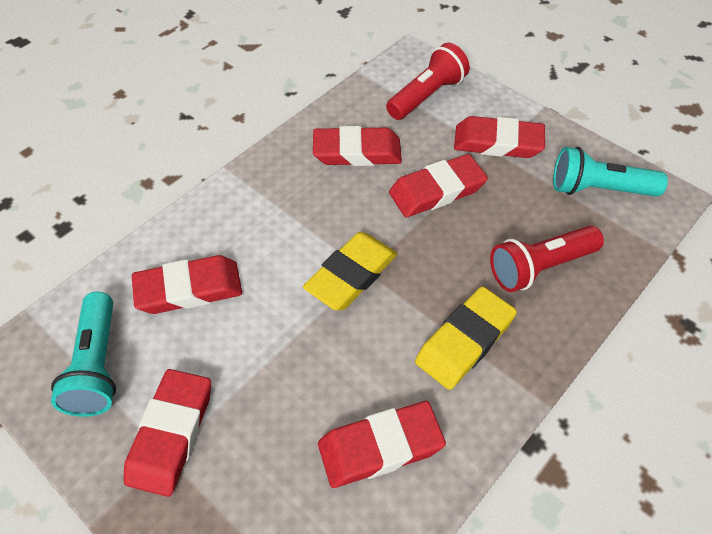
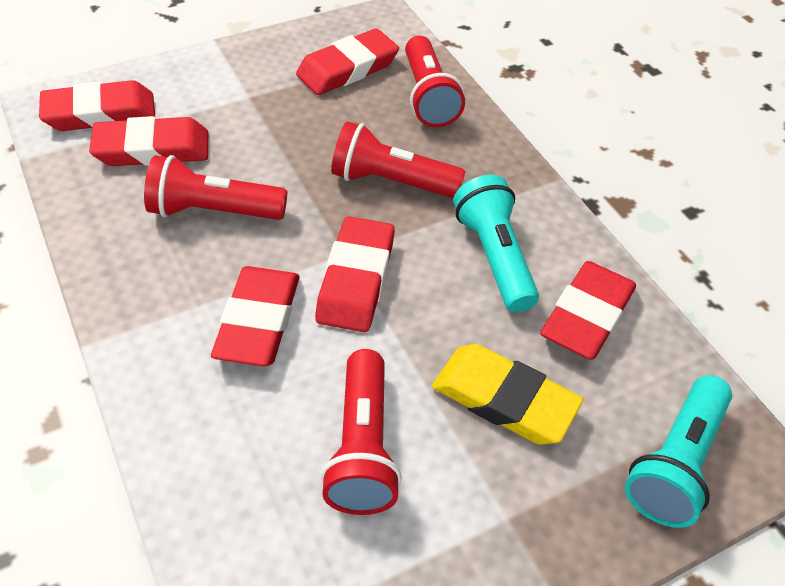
red flashlight: [386,43,470,120] [490,226,604,292] = 2 -> [144,155,287,220] [321,349,402,515] [331,121,466,198] [405,36,465,127] = 4
yellow eraser: [303,232,397,310] [415,286,517,390] = 2 -> [432,344,583,445] = 1

